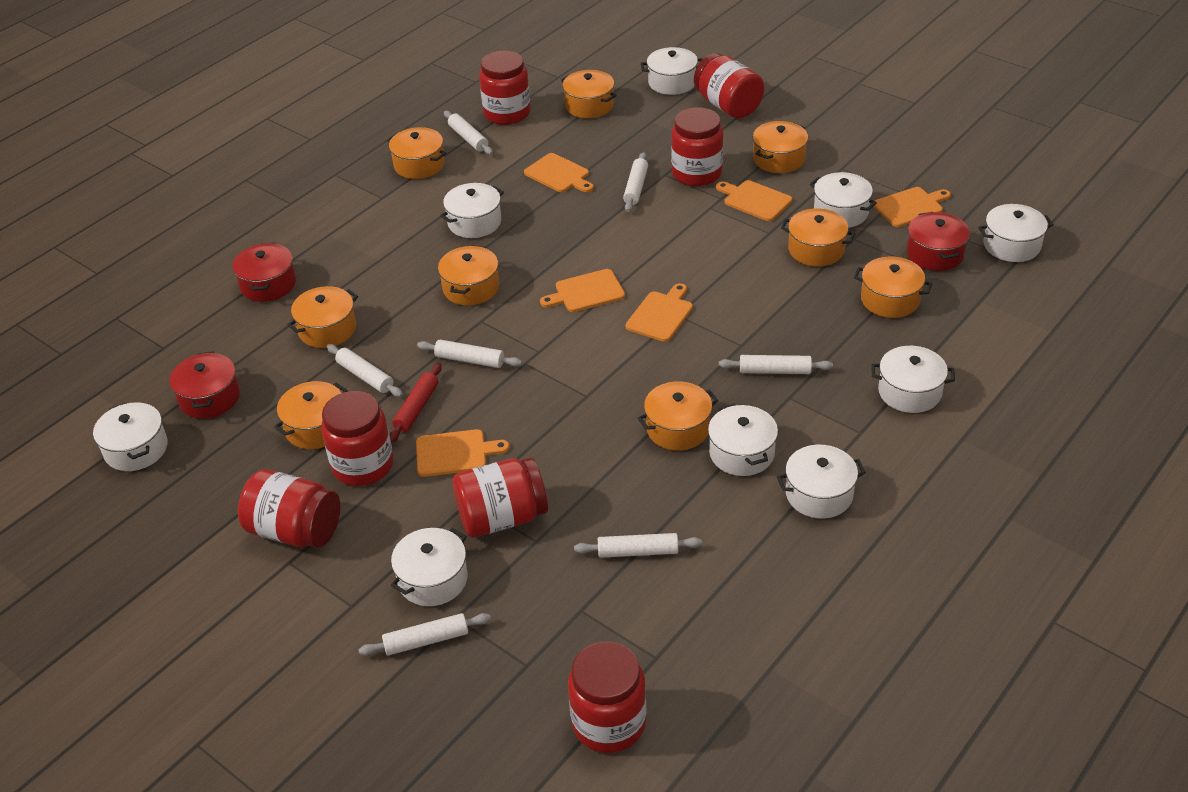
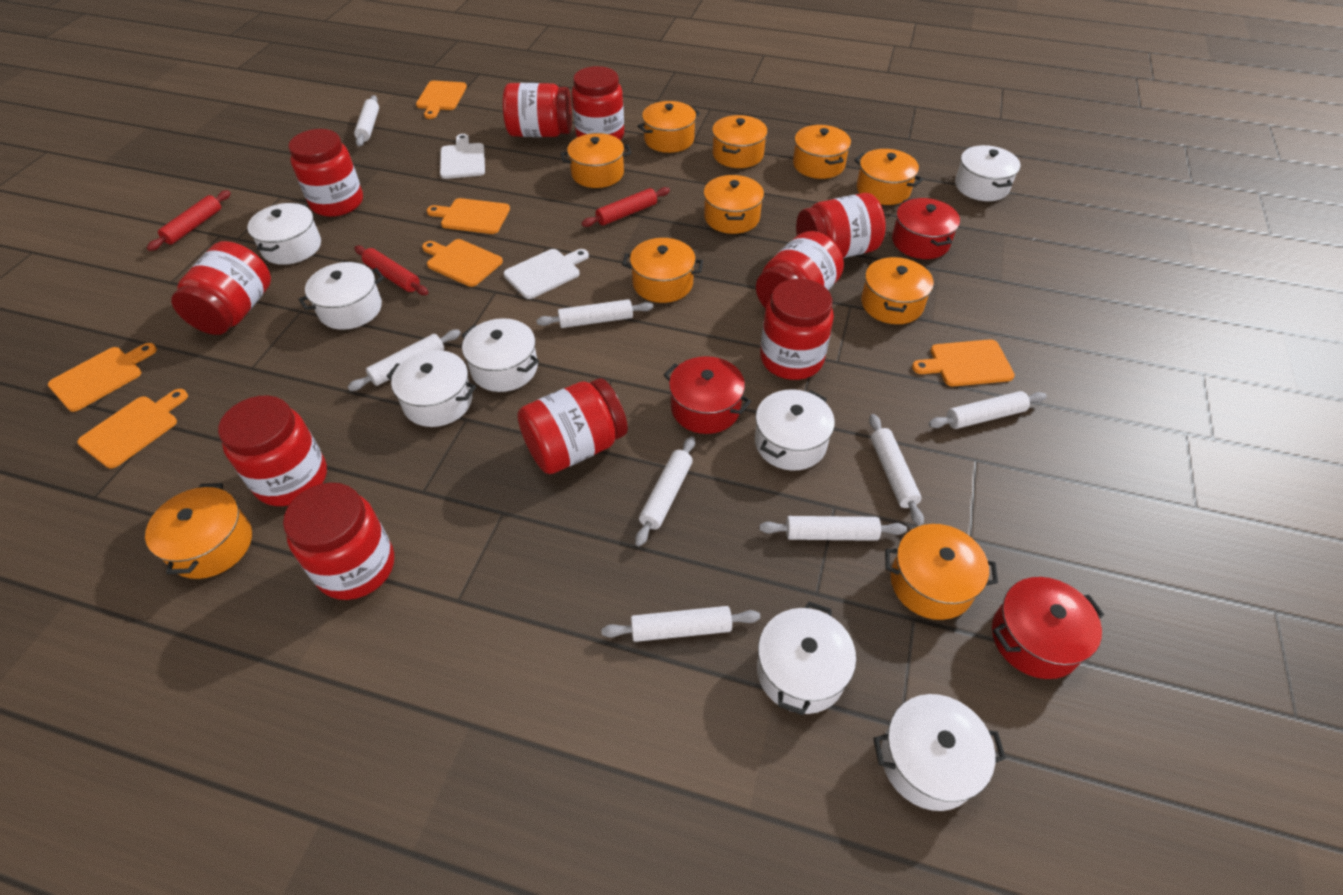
orange pot: [274,381,348,449] [287,286,358,348] [387,127,446,179] [438,245,499,305] [561,70,617,118] [638,381,718,451] [753,121,808,173] [781,208,856,267] [854,256,932,318] = 9 -> [145,483,252,579] [561,133,631,188] [622,238,703,303] [638,101,700,153] [703,175,764,234] [712,115,768,168] [793,125,851,179] [854,149,923,205] [861,256,934,324] [885,524,998,620] = 10
red jar: [238,469,340,548] [321,391,393,486] [452,457,548,537] [479,50,531,125] [568,641,646,753] [671,107,723,186] [694,53,765,119] = 7 -> [171,241,271,335] [218,395,327,506] [283,483,394,600] [288,129,363,217] [503,83,572,137] [517,378,628,474] [572,66,624,140] [756,231,844,309] [760,279,834,380] [796,193,886,258] = 10
red rolling pin: [389,363,442,443] = 1 -> [147,190,231,251] [354,245,428,295] [582,187,670,227] = 3
white cutting board: none = 0 -> [440,134,485,179] [503,249,589,299] = 2
white pot: [93,402,168,471] [391,528,468,606] [440,183,504,238] [641,47,702,95] [708,404,778,476] [777,445,866,518] [810,172,877,228] [872,346,955,413] [978,204,1054,262] = 9 -> [247,203,321,265] [299,262,384,330] [386,350,476,427] [461,318,539,392] [755,389,835,471] [757,602,856,715] [873,694,1006,811] [955,145,1020,201] = 8
white rolling pin: [327,344,403,397] [359,613,491,656] [417,340,522,368] [444,111,493,155] [574,533,702,558] [623,152,648,212] [719,355,833,374] = 7 -> [348,330,461,391] [354,95,379,146] [537,299,653,328] [601,606,760,642] [635,436,695,546] [759,516,907,541] [869,414,924,526] [929,391,1047,429] = 8

